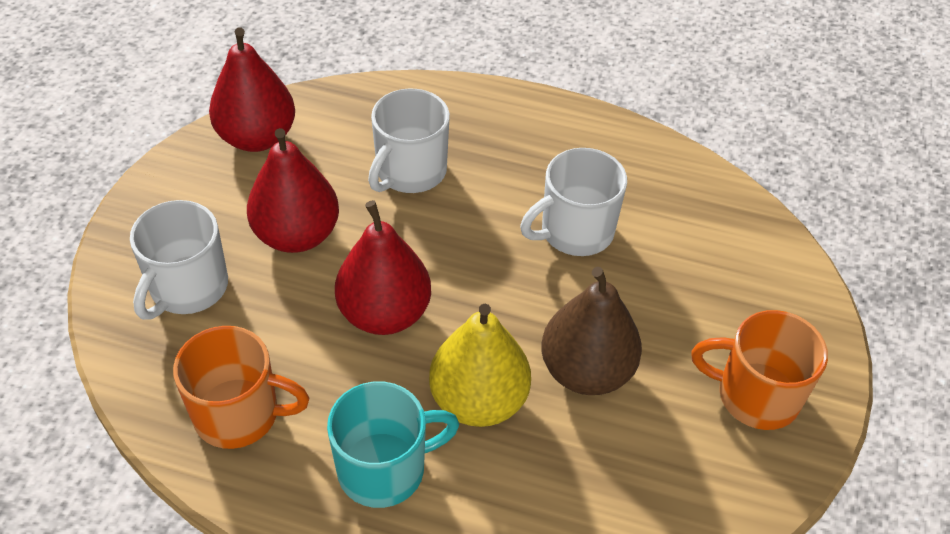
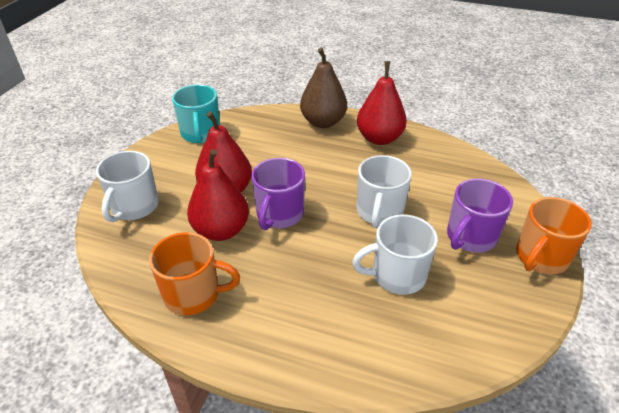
purple mug: none = 0 -> [251,158,305,230] [447,178,513,253] = 2
yellow pear: [429,304,531,427] = 1 -> none = 0

